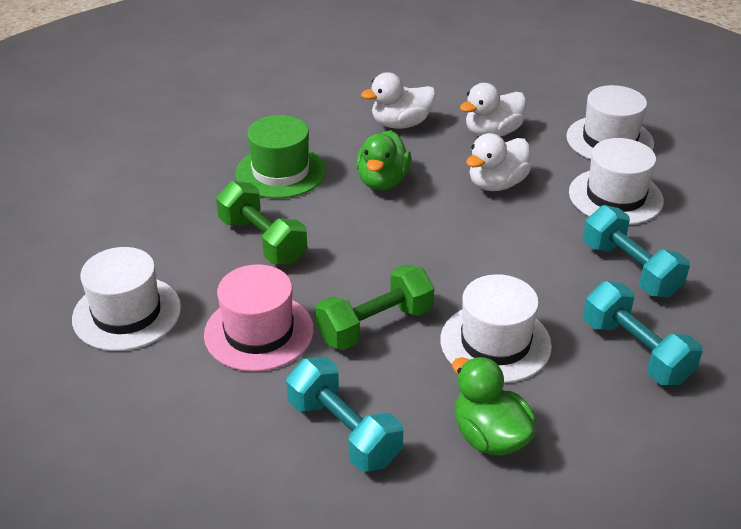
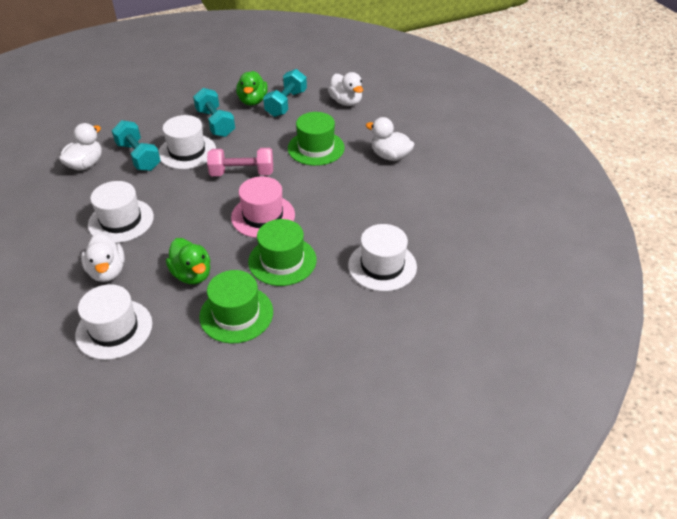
green dumbbell: [216,181,307,265] [315,265,434,350] = 2 -> none = 0
green hat: [235,115,326,199] = 1 -> [199,270,273,343] [248,219,316,286] [288,112,345,166] = 3
pink dumbbell: none = 0 -> [207,148,273,176] = 1
white duck: [361,72,436,129] [460,83,526,137] [466,133,531,191] = 3 -> [59,123,102,171] [81,233,125,282] [328,72,363,106] [366,117,415,161] = 4

